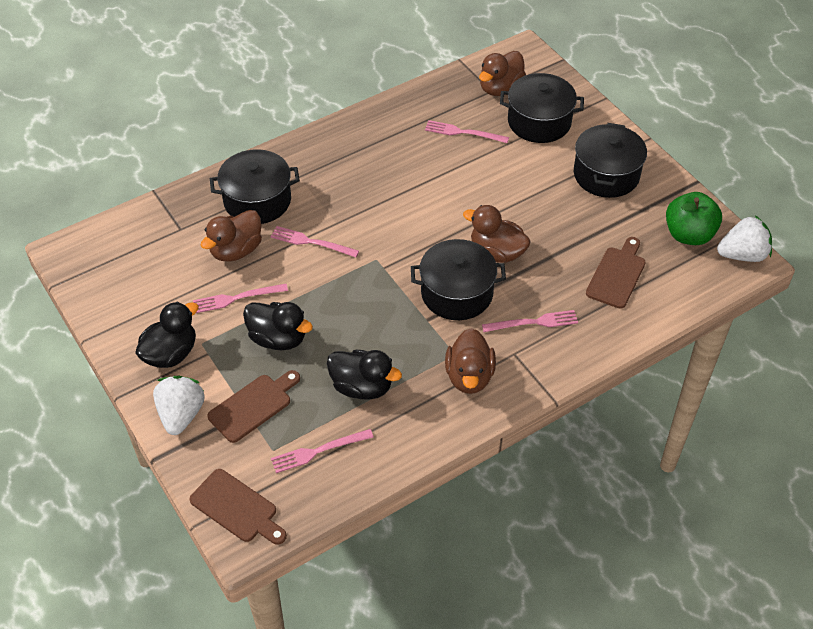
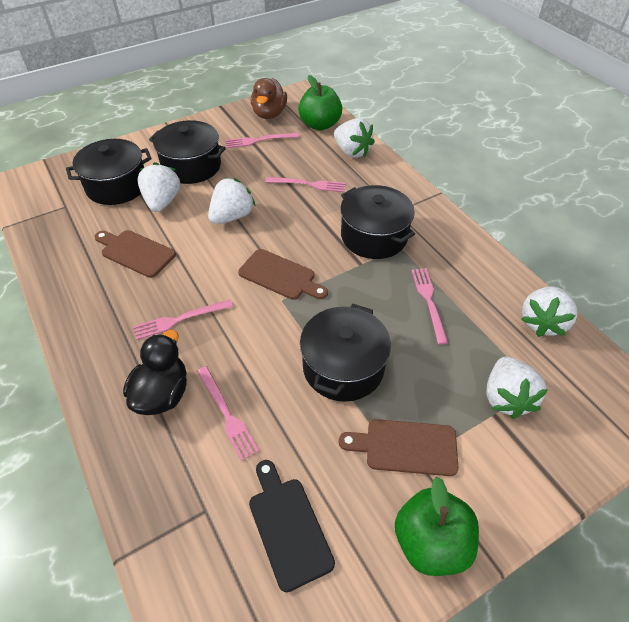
black cutting board: none = 0 -> [249,460,335,592] = 1
black duck: [135,302,199,368] [243,302,313,350] [327,350,402,400] = 3 -> [123,330,187,415] = 1
brown duck: [201,210,262,262] [445,328,496,394] [463,205,531,263] [479,51,526,96] = 4 -> [251,78,287,119] = 1
green apple: [666,192,722,245] = 1 -> [298,75,342,131] [395,477,479,576] = 2
white strawberry: [153,376,205,435] [717,215,772,262] = 2 -> [137,162,180,212] [208,178,256,224] [334,118,375,158] [486,356,548,419] [521,286,578,337] = 5

